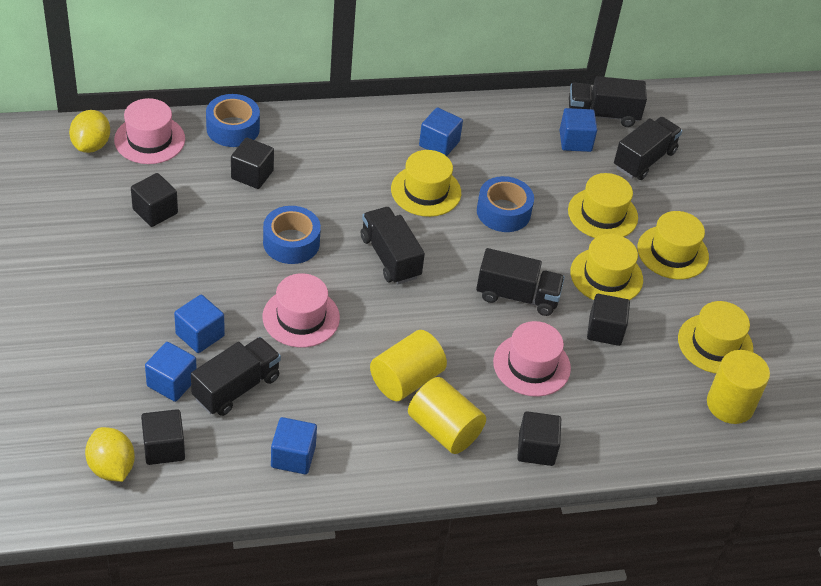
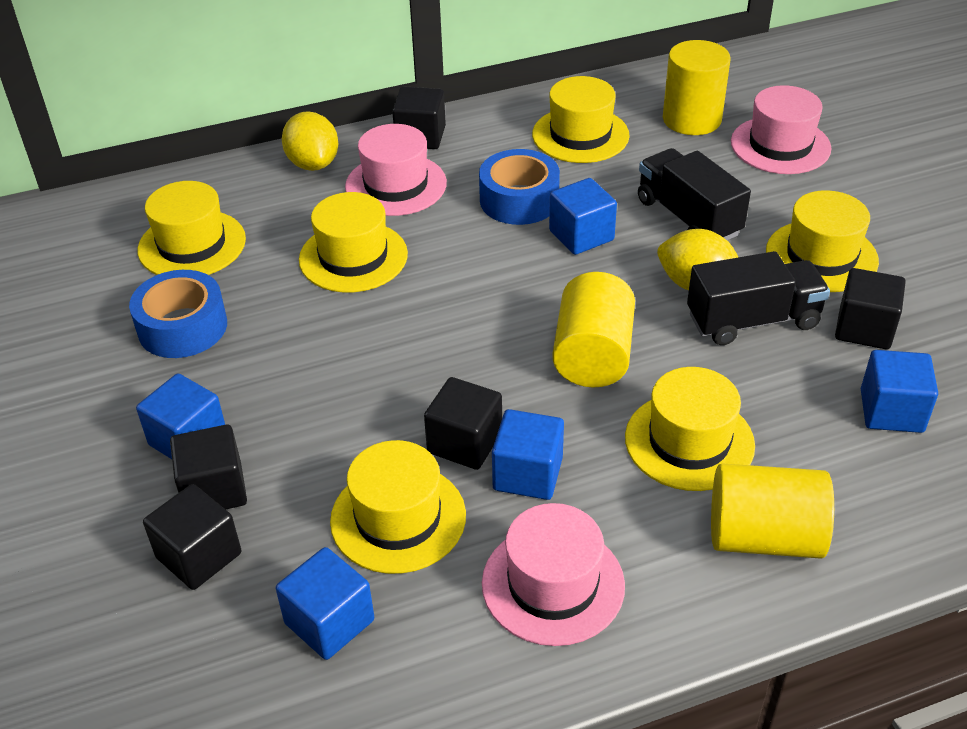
black truck: [191,337,281,416] [361,207,425,284] [476,248,565,316] [569,76,647,127] [614,117,682,180] = 5 -> [638,148,751,240] [687,251,830,345] = 2
blue tape: [206,94,260,147] [263,206,321,264] [477,176,534,232] = 3 -> [129,270,227,358] [479,149,560,225] = 2
yellow hat: [391,150,461,217] [568,173,638,238] [570,234,643,300] [637,211,709,279] [678,301,753,373] = 5 -> [137,181,246,275] [299,192,408,293] [330,440,466,574] [532,76,630,163] [625,367,755,491] [766,190,879,292] = 6

